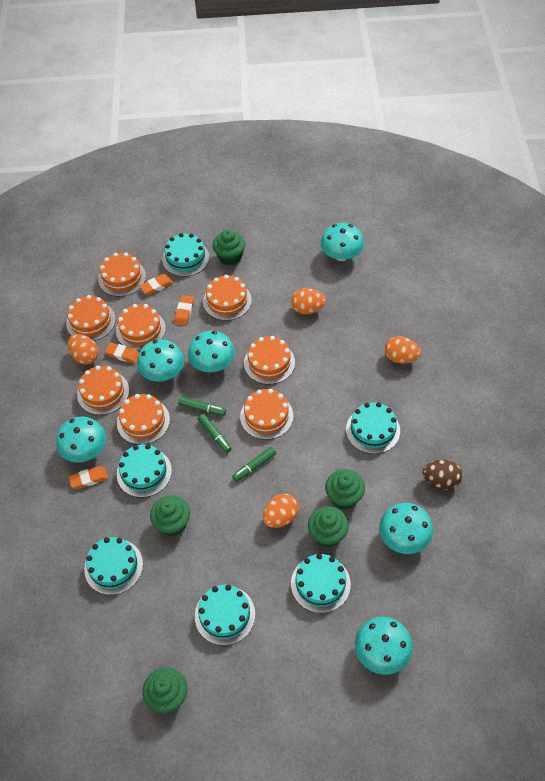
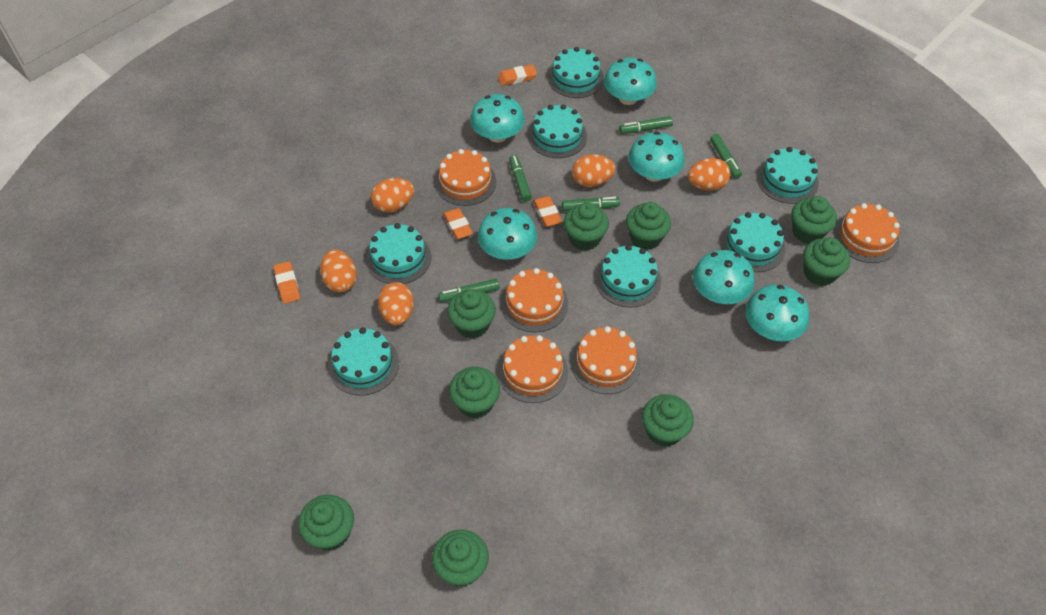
brown egg: [423,460,462,490] = 1 -> none = 0
green cupcake: [143,667,187,713] [150,496,190,536] [213,229,246,266] [308,506,349,547] [325,469,365,509] = 5 -> [298,495,354,551] [432,529,489,587] [447,289,496,338] [449,367,500,418] [564,202,609,251] [626,202,671,250] [642,394,694,447] [792,196,837,244] [803,238,850,286] = 9
green marker: [178,397,226,416] [198,414,232,453] [232,447,276,482] = 3 -> [438,279,500,302] [509,155,532,202] [562,197,620,211] [619,116,673,134] [710,134,742,179] = 5
orange cake: [66,295,116,341] [77,365,129,415] [98,252,146,297] [116,304,166,350] [117,394,170,445] [203,275,252,321] [240,389,293,440] [244,336,295,384] = 8 -> [435,149,496,206] [498,335,568,403] [501,268,568,332] [571,326,641,394] [834,203,900,263] = 5
orange egg: [68,334,98,364] [263,493,299,528] [291,288,326,314] [385,336,421,364] = 4 -> [320,249,357,293] [371,178,414,213] [378,282,414,326] [572,154,615,187] [688,158,731,191] = 5
turquoise cake: [84,537,143,595] [117,444,172,498] [162,233,209,277] [195,585,255,645] [291,553,351,613] [346,402,400,454] = 6 -> [328,327,399,396] [366,223,431,284] [528,104,587,158] [548,47,604,98] [595,245,661,307] [720,212,785,272] [757,147,819,204] = 7

